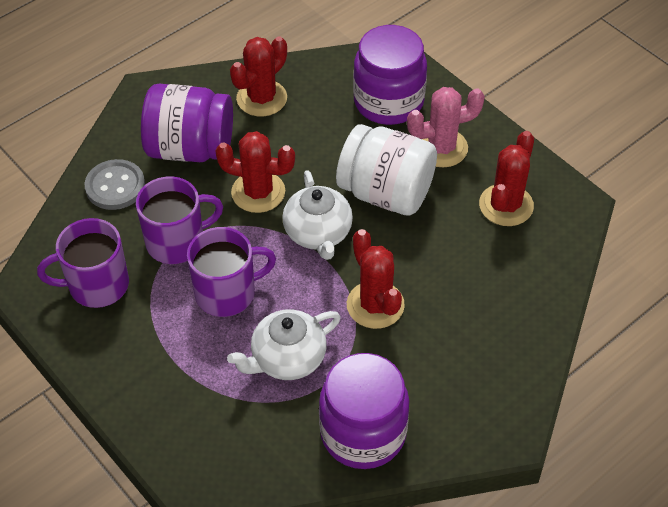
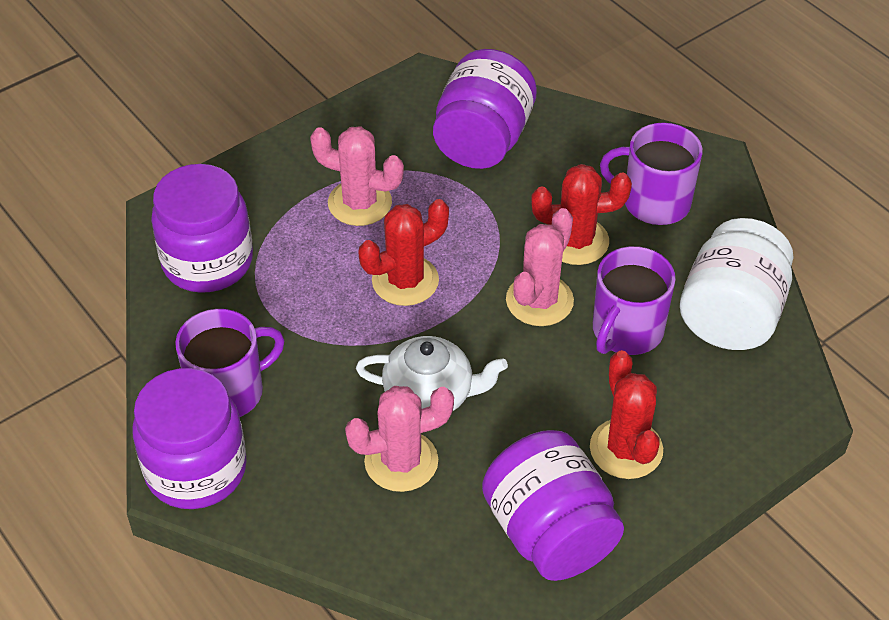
grey button: [84,159,145,210] = 1 -> none = 0
pink cactus: [407,87,485,167] = 1 -> [310,126,404,226] [345,386,454,492] [506,208,574,326] = 3
purple jar: [141,84,233,162] [319,353,409,469] [353,25,427,125] = 3 -> [132,368,247,509] [151,164,253,293] [433,49,537,169] [482,430,624,581] = 4
red cactus: [216,131,295,213] [230,36,287,117] [347,229,405,329] [479,131,534,226] = 4 -> [358,199,449,306] [531,164,632,265] [590,350,663,479] = 3
white teapot: [227,309,341,380] [282,170,353,260] = 2 -> [356,336,508,412] = 1

